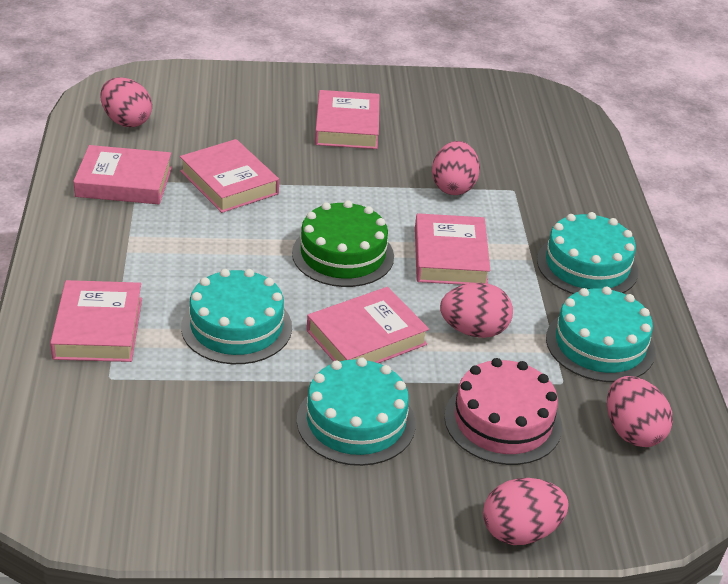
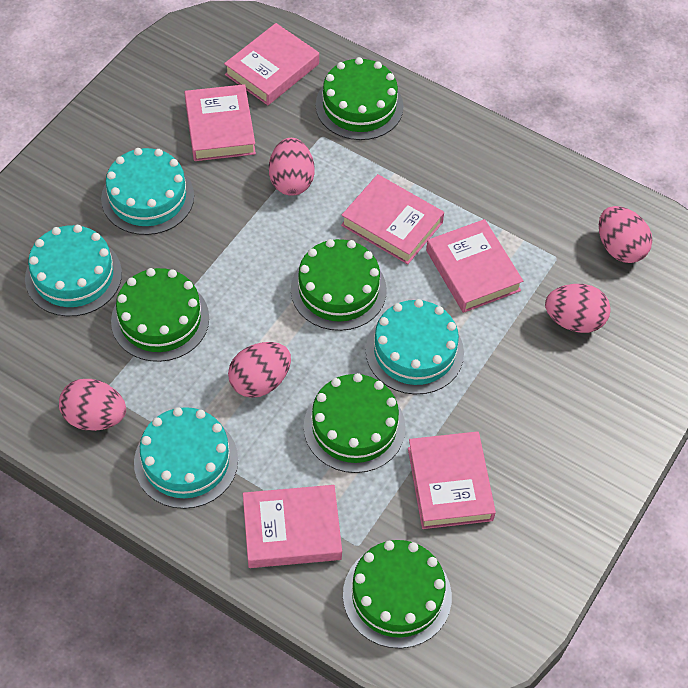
green cake: [292,200,394,287] = 1 -> [111,268,209,362] [291,239,387,331] [304,373,405,473] [316,57,404,140] [343,540,452,648] = 5
pink cake: [444,358,562,465] = 1 -> none = 0

